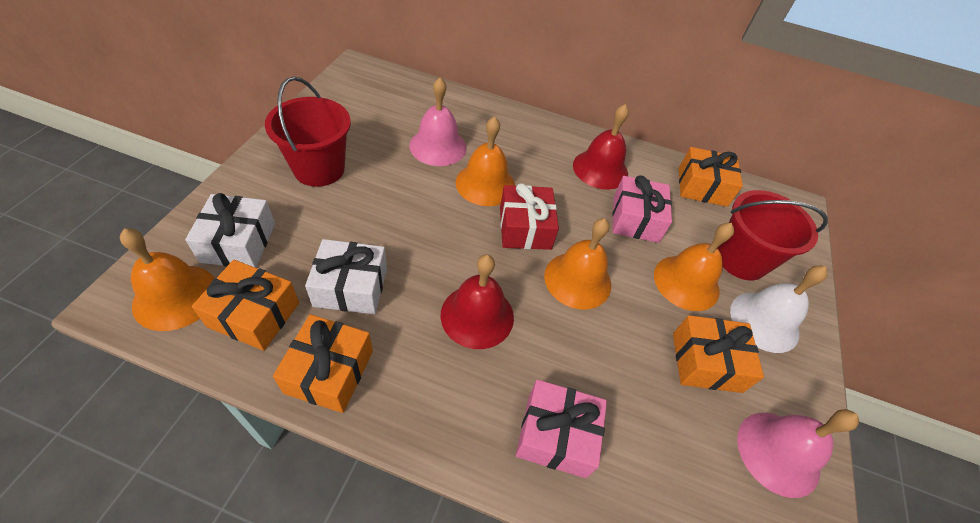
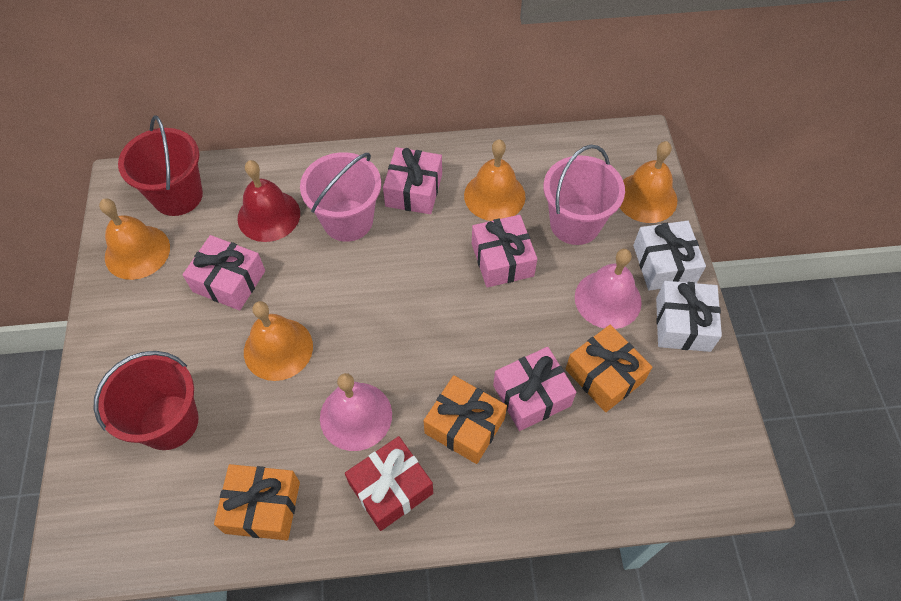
orange gift: [192,260,299,351] [273,314,373,413] [673,315,764,393] [679,147,743,207] = 4 -> [214,464,300,540] [424,375,507,464] [566,325,652,412] = 3
pink bucket: none = 0 -> [300,152,381,242] [543,145,625,245] = 2
pink gift: [516,379,607,478] [613,175,672,243] = 2 -> [183,235,265,311] [383,147,442,214] [472,215,537,288] [493,347,576,431] = 4
red bell: [441,254,514,349] [573,104,629,190] = 2 -> [238,160,300,242] = 1
white bell: [730,266,828,353] = 1 -> none = 0

